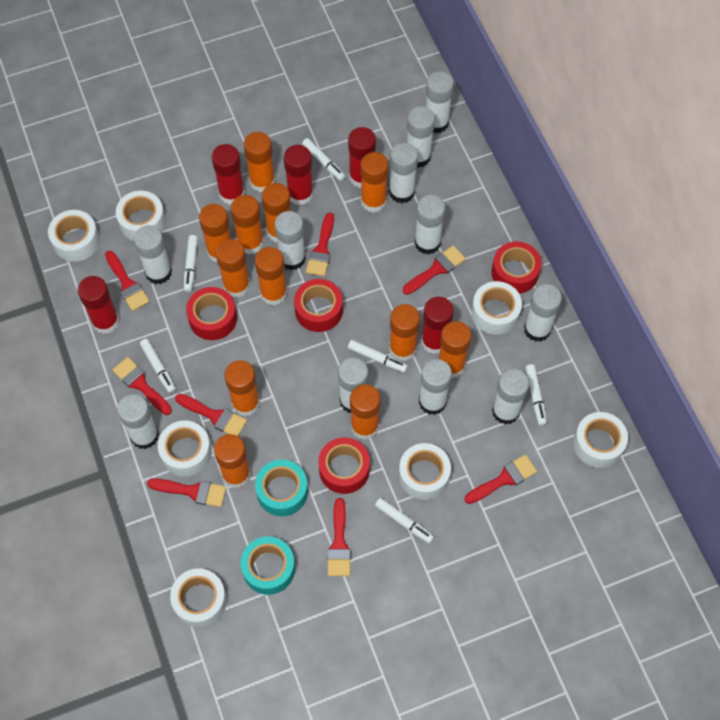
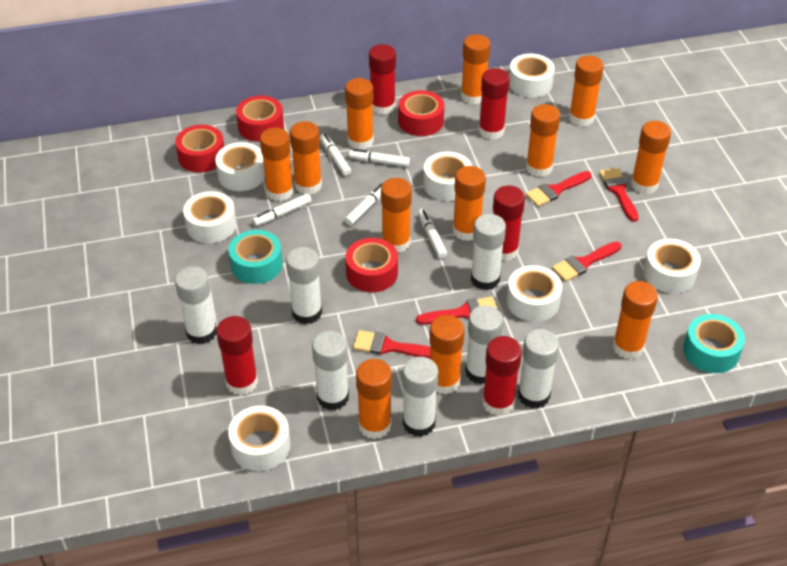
red brush: [105,251,150,311] [113,357,172,415] [147,478,226,507] [175,394,247,436] [306,213,334,276] [327,498,351,576] [403,245,466,295] [465,455,537,504] = 8 -> [353,330,430,358] [416,297,497,325] [526,171,592,206] [552,241,622,281] [599,168,639,222] = 5
white glue stick: [117,394,159,449] [134,225,172,284] [274,211,306,270] [338,358,369,413] [389,143,418,203] [407,106,435,168] [414,195,446,255] [419,359,452,415] [426,72,454,133] [492,369,529,425] [524,284,562,342] = 11 -> [175,266,217,344] [286,247,322,324] [312,331,349,410] [403,357,439,437] [465,305,503,384] [471,214,506,290] [518,329,559,408] = 7
white marker: [140,339,176,393] [184,235,198,292] [302,138,346,181] [348,340,408,373] [375,498,434,543] [525,364,547,426] = 6 -> [252,194,311,226] [320,133,351,176] [345,183,383,226] [349,149,410,167] [418,209,447,259] = 5

